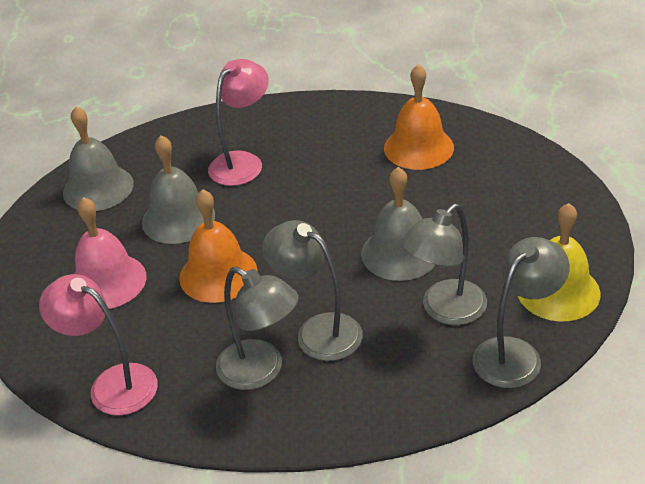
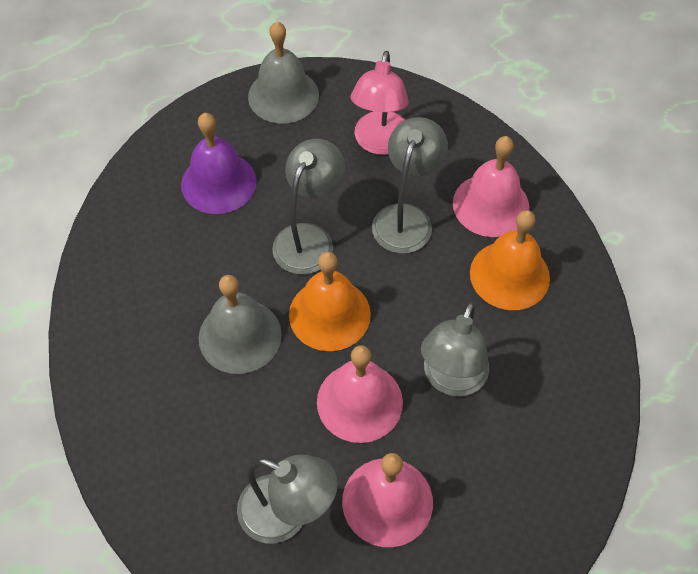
grey bell: [63,106,134,211] [142,135,215,244] [361,167,435,281] = 3 -> [199,275,282,374] [248,21,319,124] = 2
pink bell: [74,197,147,309] = 1 -> [317,345,403,443] [342,453,433,547] [453,136,529,237] = 3
pink lamp: [39,274,158,416] [208,59,269,186] = 2 -> [351,51,408,155] = 1
purple bell: none = 0 -> [181,113,257,214] = 1
yellow bell: [518,203,601,322] = 1 -> none = 0

